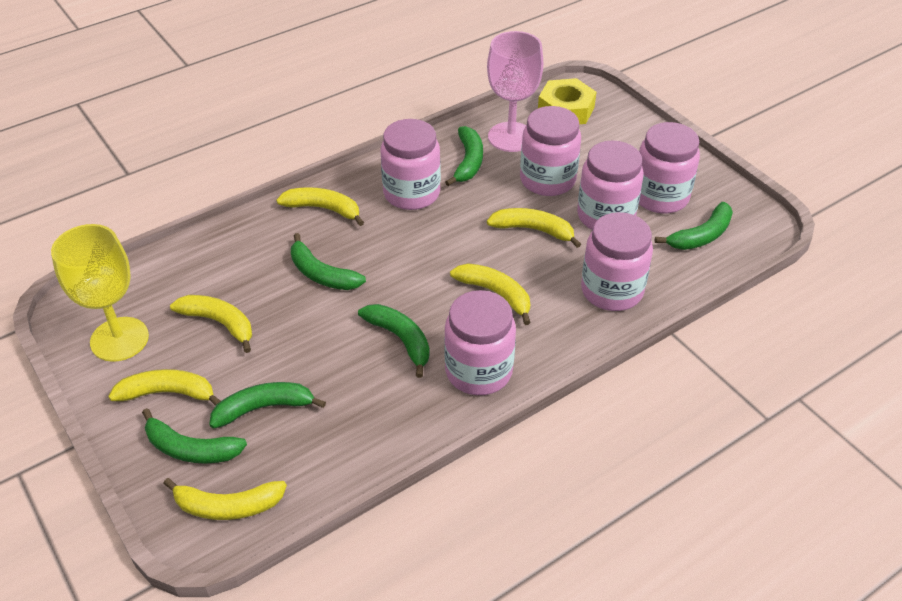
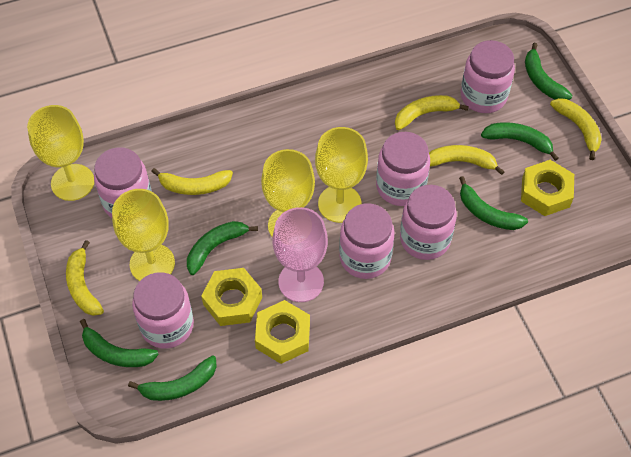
yellow banana: [108,369,221,406] [163,478,287,520] [170,295,252,353] [276,187,364,226] [450,263,531,325] [487,208,581,248] = 6 -> [66,240,104,316] [151,168,233,195] [395,95,469,130] [429,145,505,175] [550,98,602,160] = 5
yellow goblet: [51,224,149,362] = 1 -> [27,105,94,201] [112,189,175,281] [261,149,315,238] [315,127,368,223] = 4
yellow nut: [538,78,596,124] = 1 -> [201,268,262,326] [255,300,310,364] [521,160,574,216] = 3

